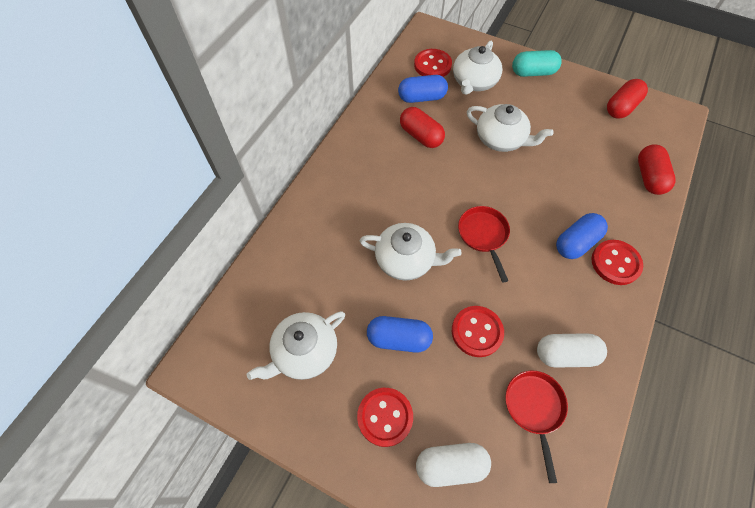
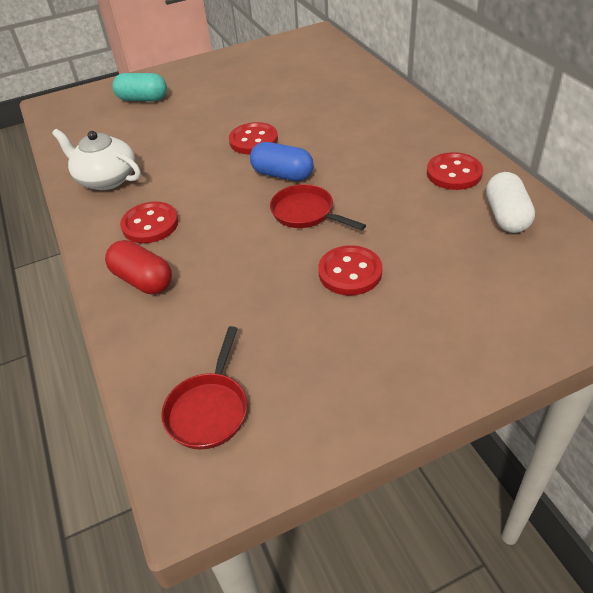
blue capsule: [367,316,433,353] [398,75,448,103] [556,213,608,259] = 3 -> [250,142,314,181] = 1
red capsule: [400,107,445,148] [607,79,648,119] [638,144,676,195] = 3 -> [105,240,172,294] = 1
white capsule: [416,443,491,487] [537,333,607,368] = 2 -> [486,172,535,233] = 1
white teapot: [247,311,345,380] [360,223,461,281] [453,41,502,95] [467,104,553,152] = 4 -> [52,129,141,190] = 1

